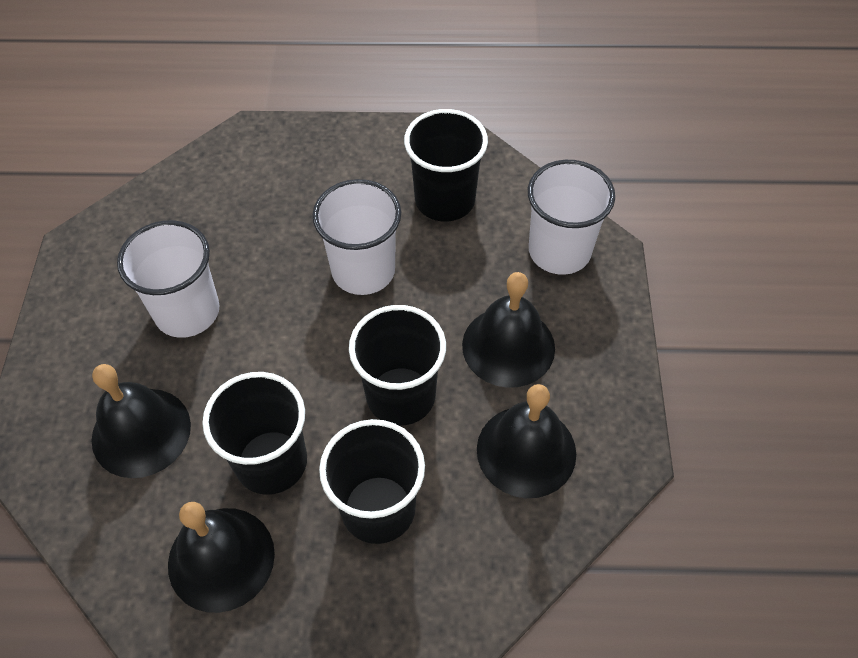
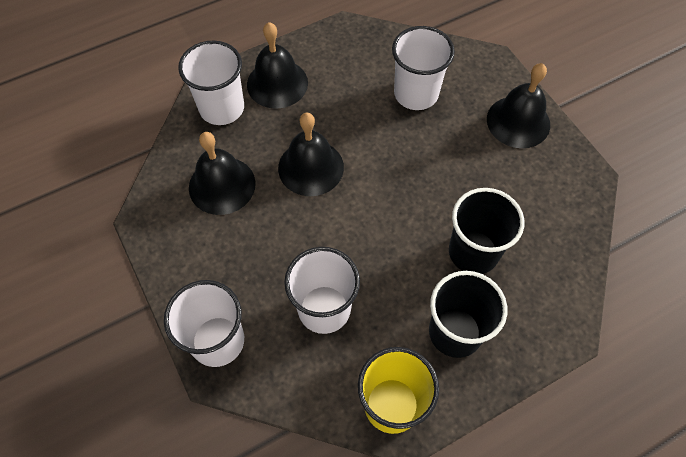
black cup: [202,372,307,495] [319,419,425,544] [349,305,446,426] [404,109,488,221] = 4 -> [429,271,507,358] [449,188,524,274] = 2
white cup: [117,220,220,338] [312,179,401,295] [528,160,615,275] = 3 -> [164,280,244,367] [178,40,244,125] [284,247,360,334] [392,26,455,110] = 4
yellow cup: none = 0 -> [358,347,439,434] = 1

